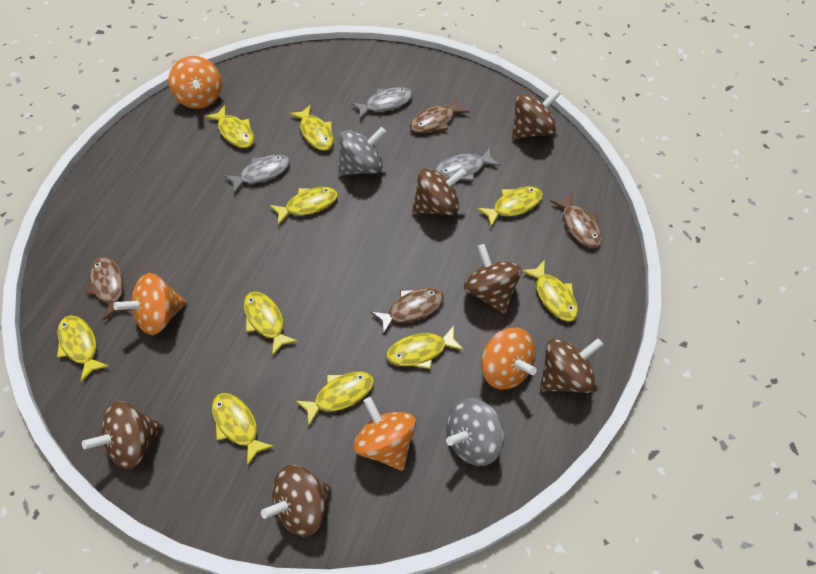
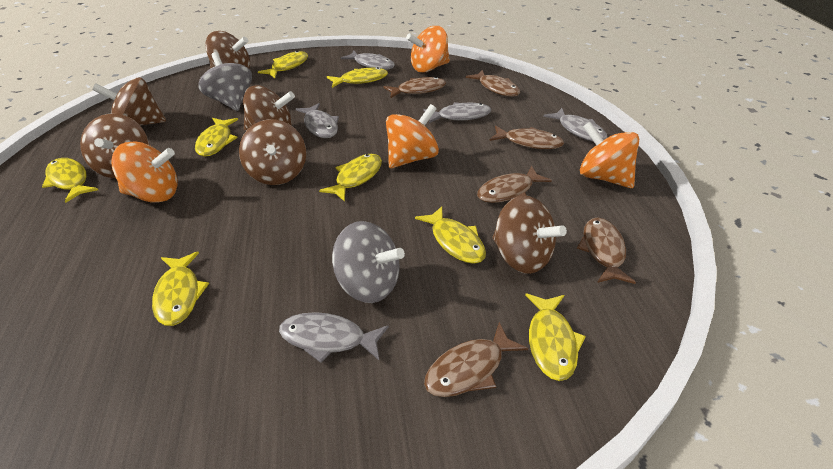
brown fish: [86,257,131,321] [371,288,444,335] [410,98,470,133] [550,193,602,248] = 4 -> [383,77,446,98] [424,322,528,397] [466,70,520,97] [477,166,552,203] [489,126,564,149] [577,218,636,284] = 6
grey fish: [224,155,290,194] [351,87,413,119] [435,148,500,181] = 3 -> [279,312,389,363] [296,103,339,138] [341,51,395,70] [424,102,491,123] [543,108,607,142] = 5
yellow fish: [57,315,109,382] [205,105,254,148] [212,393,274,466] [244,291,298,356] [270,187,338,225] [289,105,334,151] [296,372,374,426] [386,326,464,369] [477,187,543,227] [522,260,578,322] = 10 -> [42,158,98,203] [152,251,209,326] [195,118,238,157] [258,51,308,78] [319,154,382,202] [327,67,388,88] [415,206,486,264] [525,293,586,381] = 8

